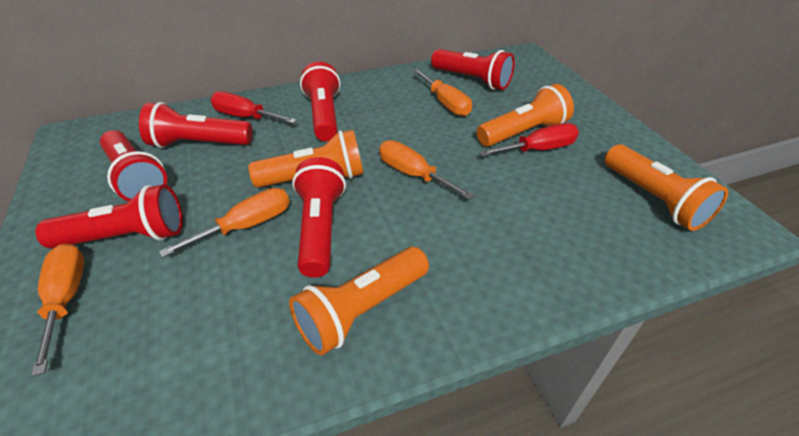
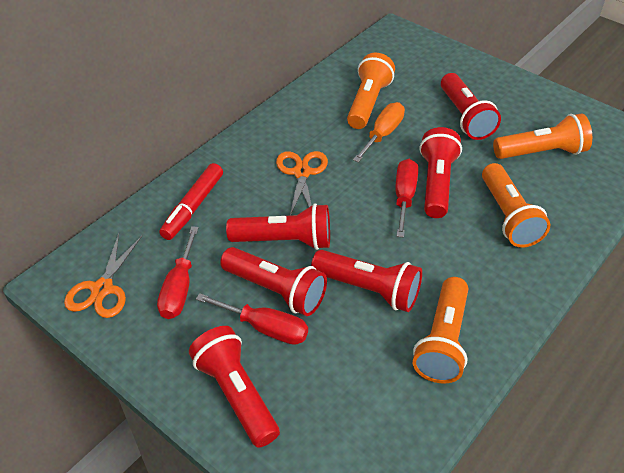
orange scissors: none = 0 -> [64,233,142,318] [276,151,328,215] = 2
orange screwdriver: [31,244,84,376] [159,188,290,258] [379,140,475,200] [413,69,472,116] = 4 -> [353,102,405,163] = 1
red marker: none = 0 -> [159,163,223,240] = 1
red screwdriver: [210,92,297,124] [479,123,579,156] = 2 -> [157,226,199,319] [196,293,308,345] [396,159,418,238] = 3

